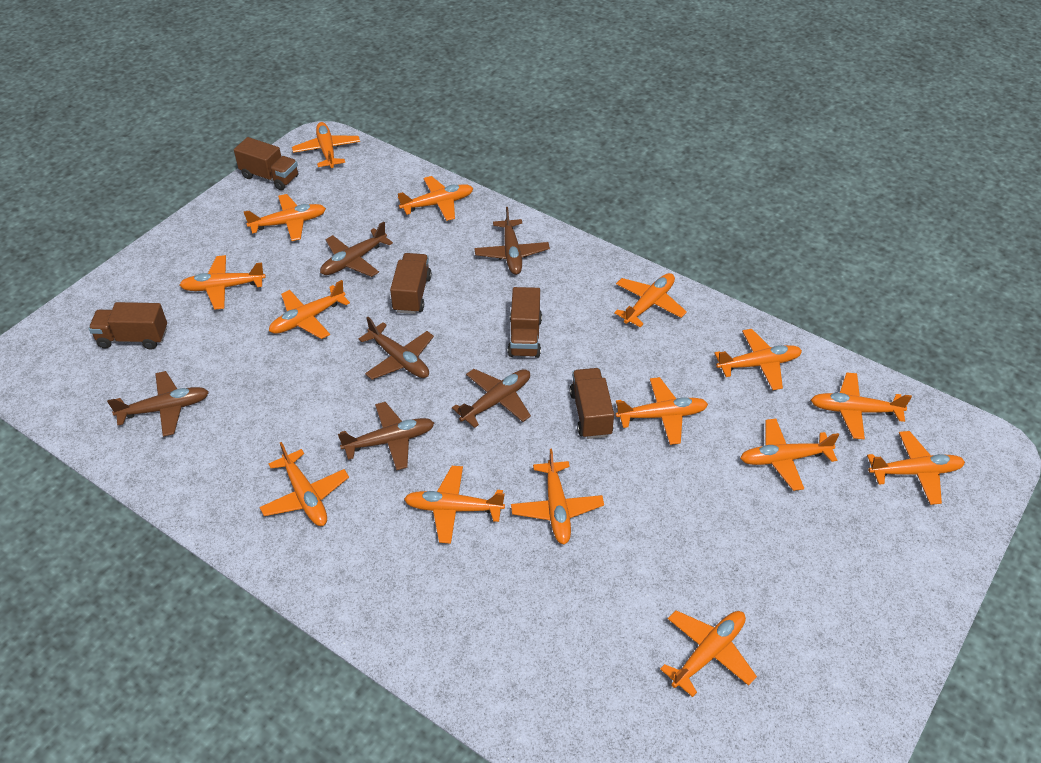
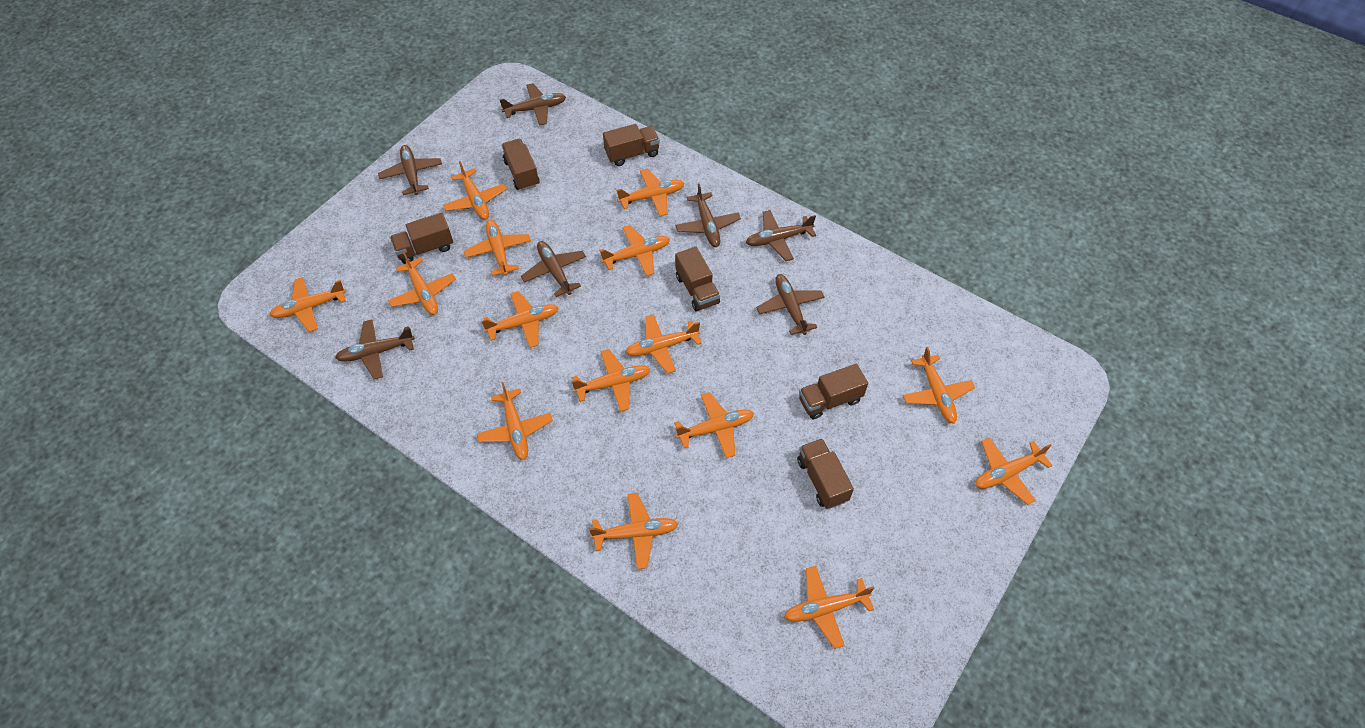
brown plane: [107,371,209,437] [320,222,393,277] [338,402,434,471] [359,317,434,380] [452,369,531,428] [474,207,550,275] = 6 -> [335,319,415,379] [378,145,442,195] [500,83,566,126] [521,241,586,297] [675,184,741,247] [746,210,816,261] [756,274,825,335] = 7
brown truck: [89,302,167,349] [234,137,298,190] [390,253,432,314] [508,287,542,358] [570,368,614,439] = 5 -> [390,212,453,264] [502,139,540,191] [603,124,660,166] [675,247,720,311] [797,438,854,509] [799,364,868,419] = 6

